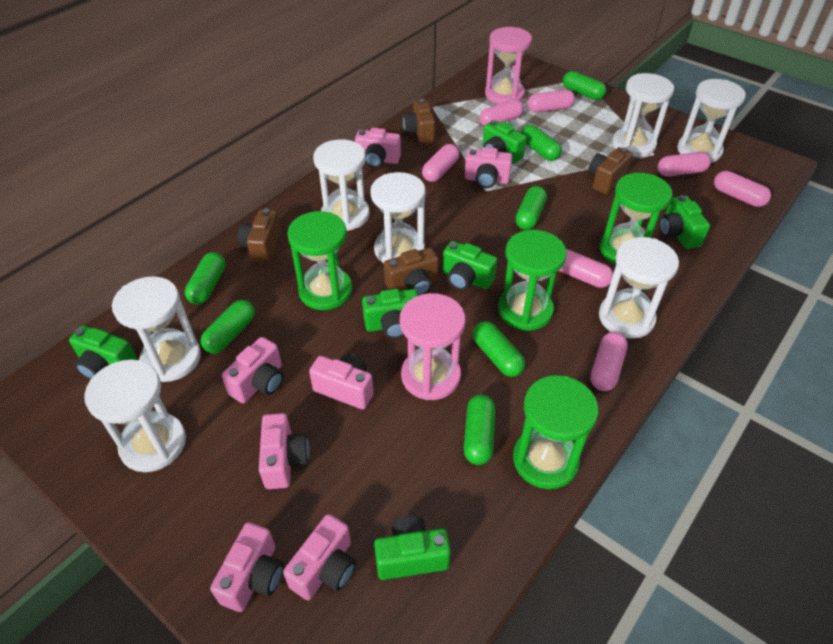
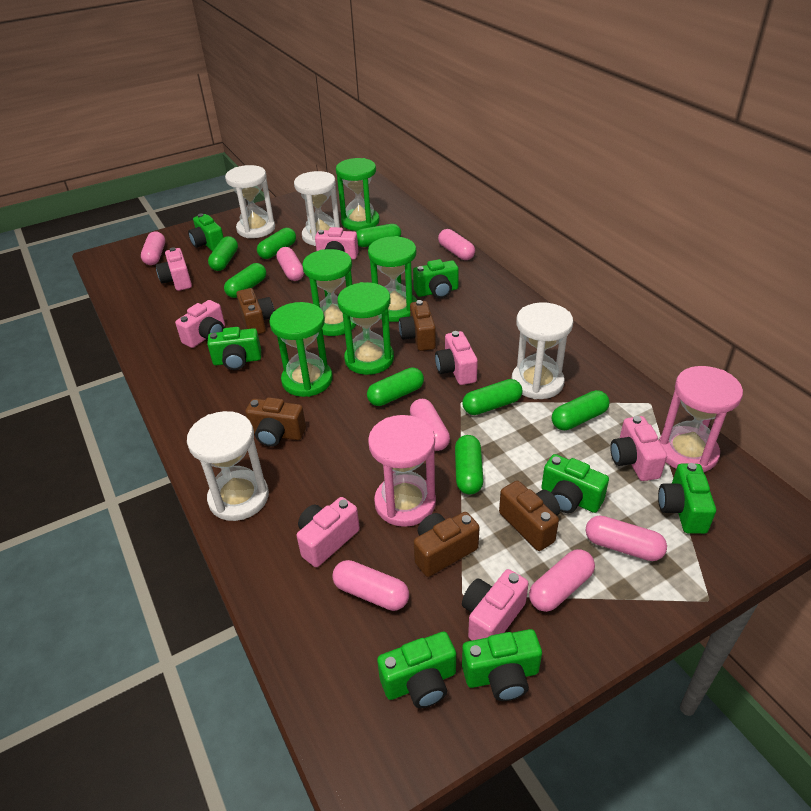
brown camera: [238,208,281,264] [384,248,439,296] [403,99,435,144] [588,147,633,194] = 4 -> [236,288,274,334] [245,397,306,447] [399,300,436,351] [414,512,480,577] [499,481,560,551] = 5
green camera: [69,326,138,379] [362,289,418,339] [374,515,451,580] [443,241,497,290] [482,120,526,163] [659,195,710,249] = 6 -> [188,214,224,252] [207,327,261,370] [377,631,456,708] [413,259,459,298] [462,629,542,701] [542,454,609,513] [658,463,716,534] = 7
green capsule: [185,252,226,304] [201,300,255,354] [464,394,495,465] [472,321,525,377] [515,186,547,230] [521,125,562,161] [563,71,606,100] = 7 -> [208,236,238,271] [224,263,266,298] [257,228,296,259] [356,224,401,247] [367,367,424,406] [455,435,484,494] [462,379,522,415] [552,390,609,430] = 8
green hourglass: [287,211,352,310] [498,230,567,331] [513,375,598,489] [600,173,672,265] = 4 -> [269,302,333,397] [302,249,356,336] [336,158,380,231] [337,282,394,375] [368,236,417,322] = 5
white hourglass: [84,360,186,472] [112,276,201,382] [313,139,369,231] [370,172,426,263] [599,237,679,339] [612,73,674,157] [677,79,746,163] = 7 -> [187,411,269,521] [225,165,275,238] [294,171,340,246] [512,302,573,399] = 4

